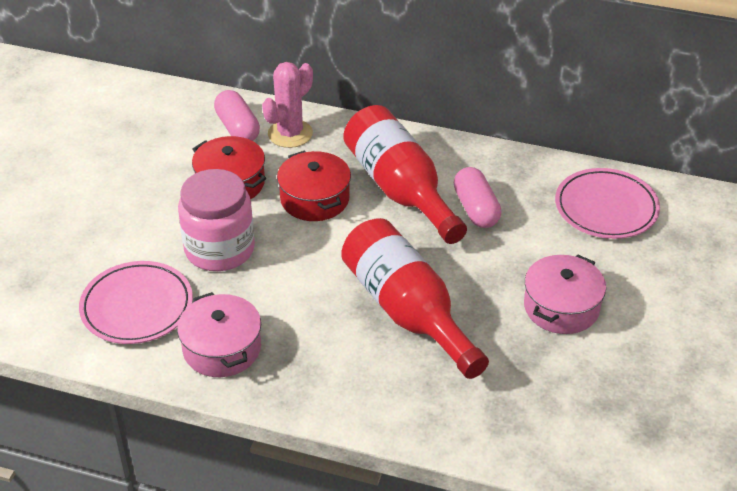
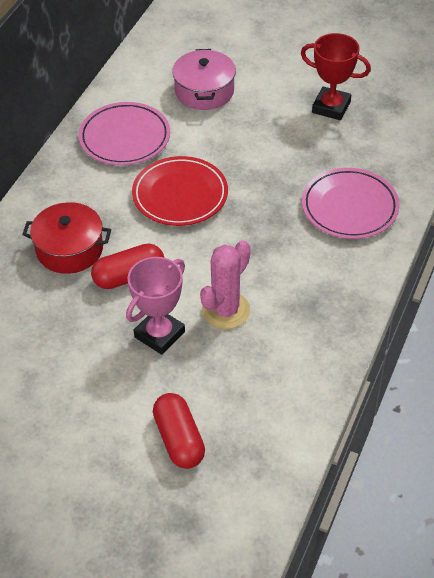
pink capsule: [214,90,260,141] [454,167,501,228] = 2 -> none = 0
pink jar: [178,169,255,271] = 1 -> none = 0
pink pot: [177,292,261,377] [524,255,606,334] = 2 -> [172,49,236,110] = 1
pink trophy: none = 0 -> [126,257,185,355] = 1
red bottle: [341,218,489,379] [344,105,467,244] = 2 -> none = 0
red capsule: none = 0 -> [91,244,164,289] [153,393,205,469] = 2
red plate: none = 0 -> [132,156,228,226] = 1
red pot: [192,136,266,199] [277,151,351,221] = 2 -> [22,202,111,274] = 1
red trophy: none = 0 -> [301,33,371,120] = 1

